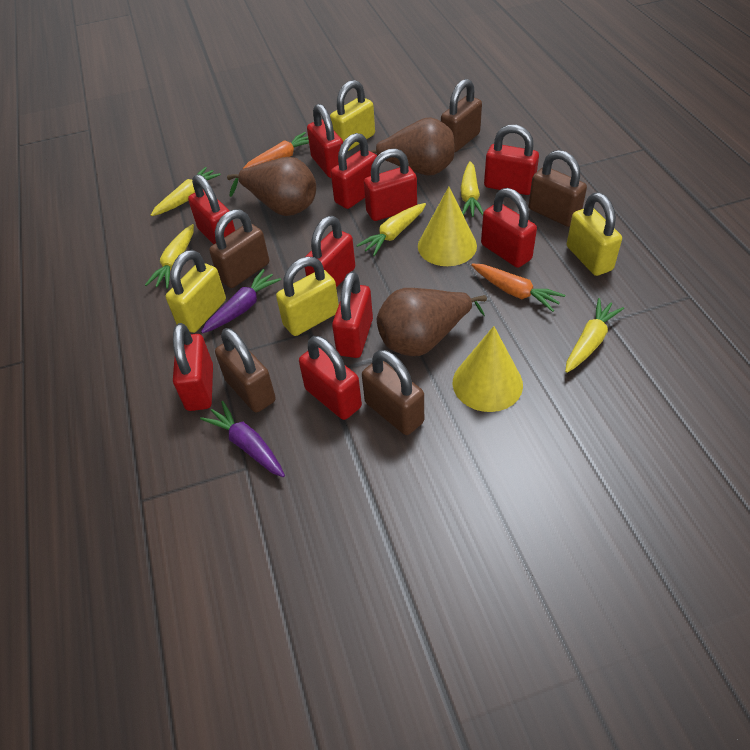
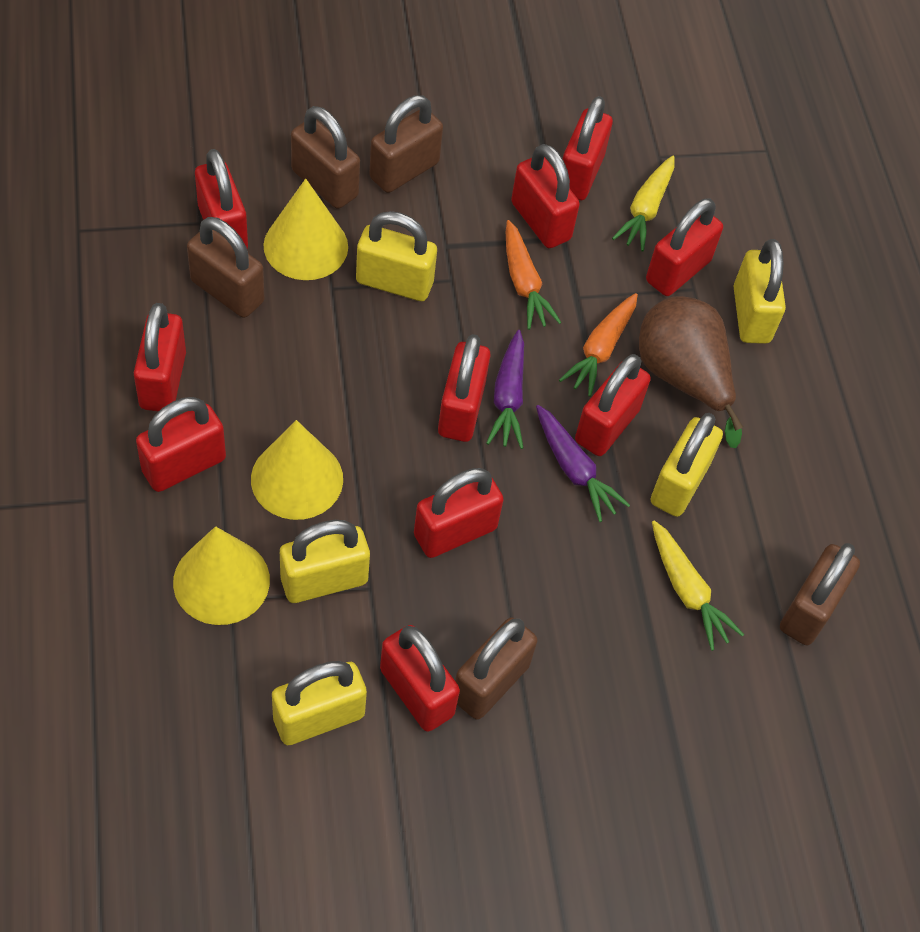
brown pear: [227,157,316,216] [371,117,455,176] [377,288,487,356] = 3 -> [639,296,743,448] = 1
yellow carrot: [145,224,194,289] [151,167,221,216] [356,203,426,256] [460,161,484,217] [565,298,624,373] = 5 -> [612,156,674,251] [652,520,744,651] = 2
yellow cone: [418,187,477,266] [453,326,523,412] = 2 -> [173,526,270,625] [251,420,343,520] [263,179,348,280] = 3
yellow padlock: [166,250,226,333] [276,257,339,336] [330,80,375,151] [567,193,622,276] = 4 -> [272,661,367,745] [280,520,370,603] [356,211,437,301] [651,413,723,517] [734,239,786,344] = 5

